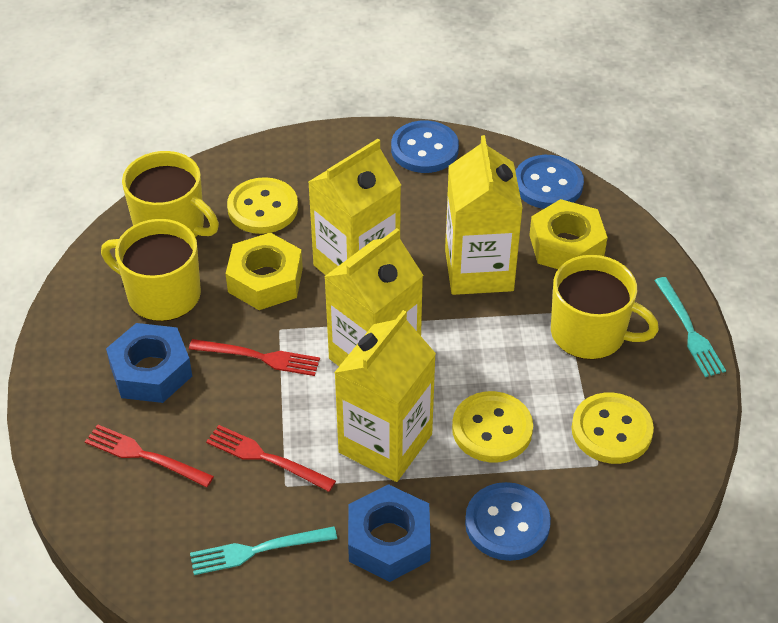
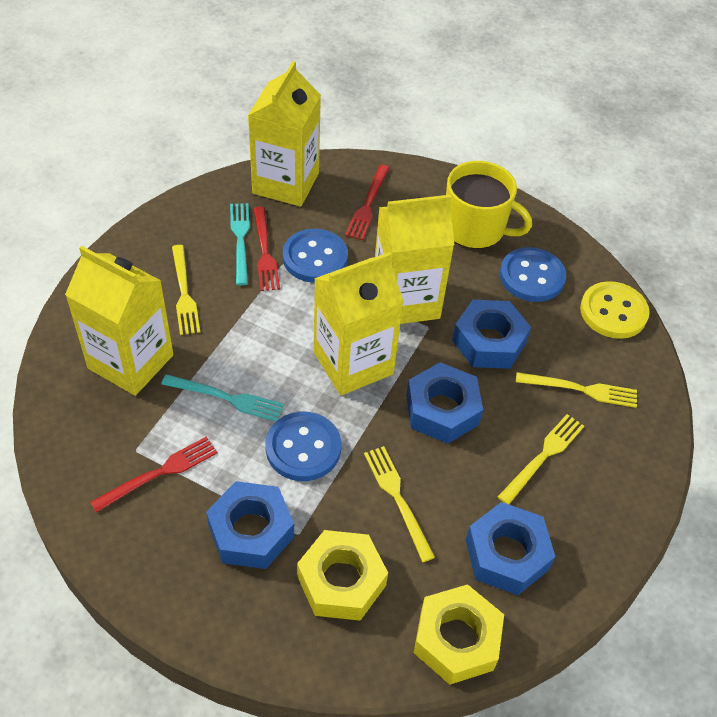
blue nut: [106,323,192,403] [348,484,431,582] = 2 -> [206,481,294,569] [406,362,483,444] [452,300,531,369] [466,502,555,595] = 4
yellow button: [227,177,298,234] [452,391,533,462] [572,393,654,464] = 3 -> [580,281,650,339] = 1
yellow fork: none = 0 -> [172,245,200,335] [364,446,435,562] [498,414,584,504] [516,372,637,408] = 4
yellow mug: [101,219,201,321] [122,151,219,238] [551,255,659,360] = 3 -> [446,161,532,249] = 1

